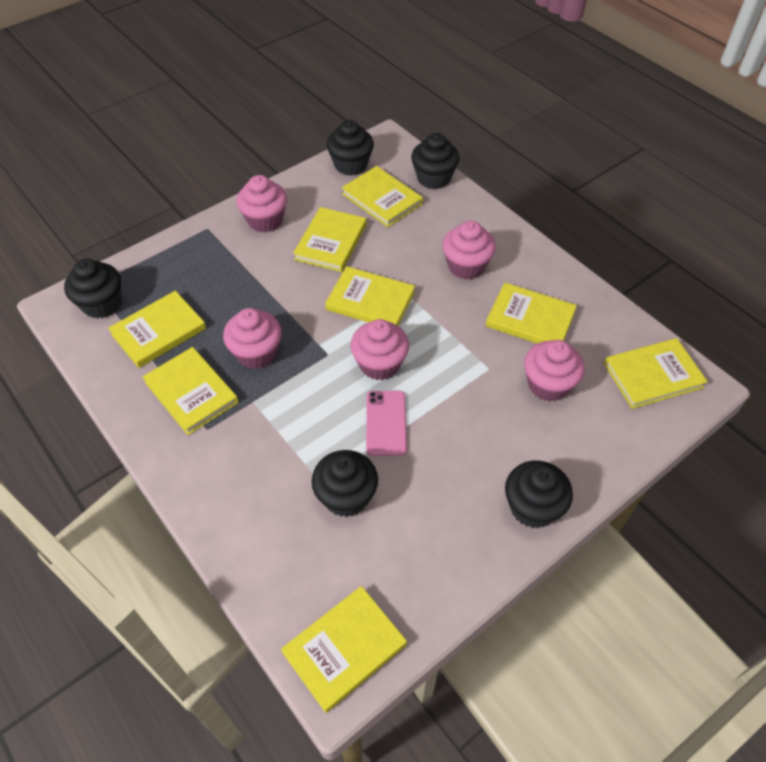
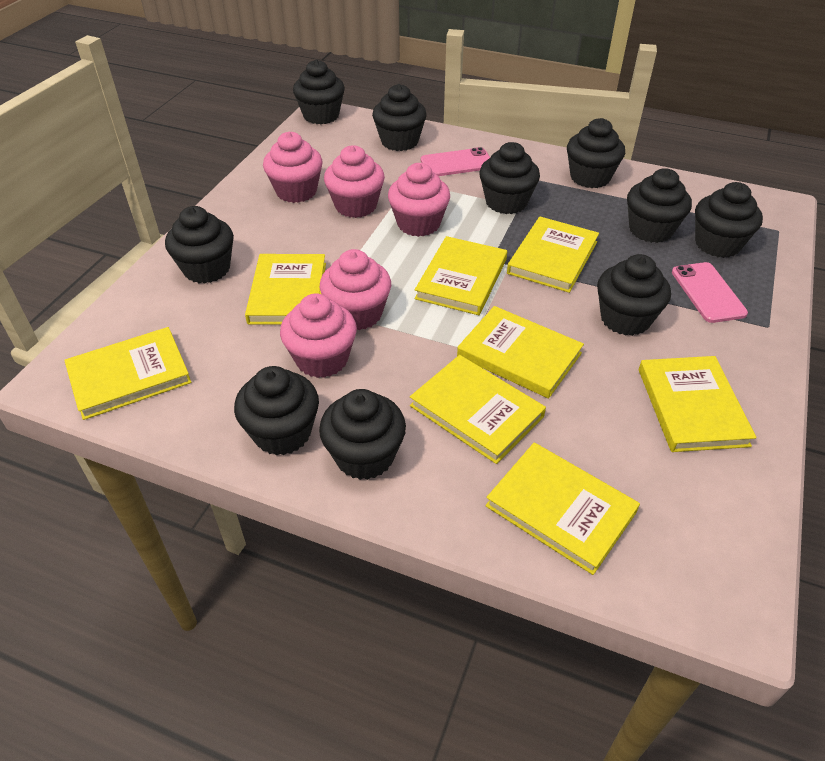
black cupcake: [64,259,121,319] [312,450,378,517] [327,120,374,176] [411,133,459,189] [505,461,573,528] = 5 -> [165,206,234,284] [234,366,319,455] [293,59,345,124] [319,389,406,480] [372,84,427,151] [479,142,540,214] [567,118,625,188] [597,254,671,336] [627,168,692,243] [695,182,763,258] = 10
pink phone: [366,391,407,456] = 1 -> [421,147,490,176] [672,262,748,323] = 2

